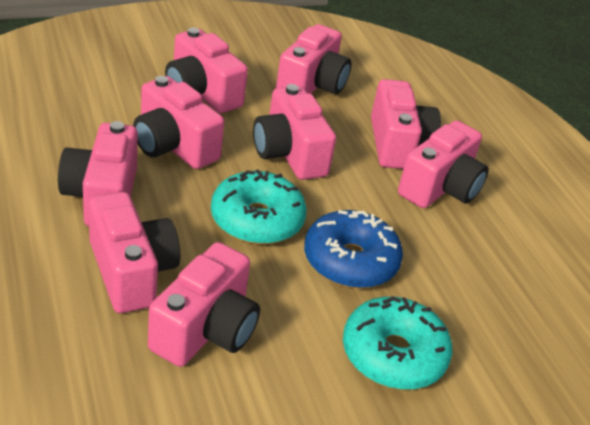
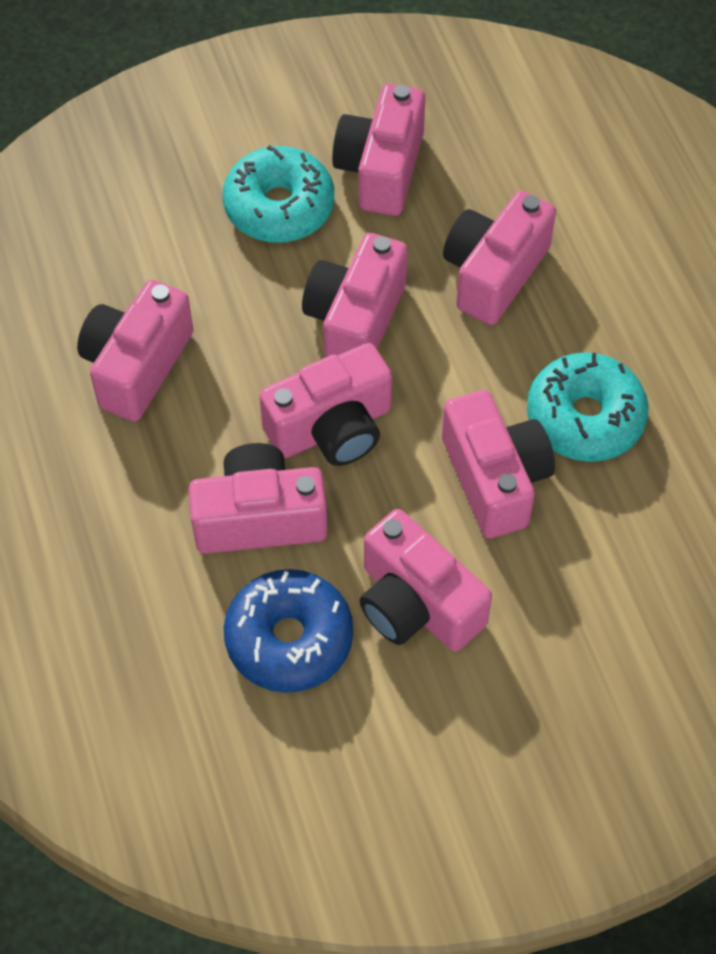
pink camera: [58,121,138,226] [89,192,180,313] [133,76,224,169] [148,242,260,367] [165,28,248,113] [253,84,336,180] [276,24,351,94] [371,79,441,169] [398,120,489,208] = 9 -> [77,280,193,422] [189,443,328,554] [259,343,392,466] [302,233,408,358] [332,84,426,216] [360,509,492,652] [442,390,555,538] [443,190,556,325] = 8

